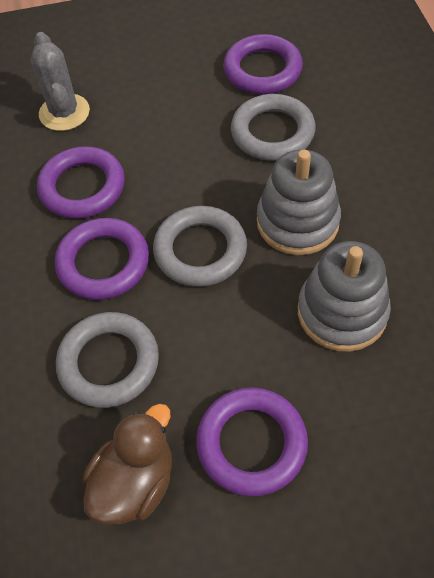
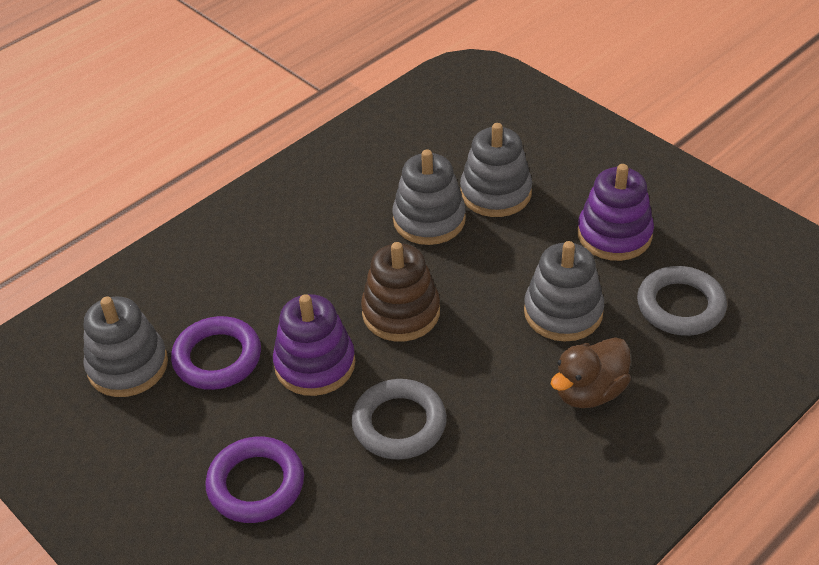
brown stacking toy: none = 0 -> [361,242,440,341] = 1
grey cactus: [31,32,90,131] = 1 -> none = 0
grey ring: [56,312,159,408] [153,206,247,287] [231,94,316,161] = 3 -> [352,379,447,459] [637,266,727,336] = 2
grey stacking toy: [257,150,341,255] [298,241,391,352] = 2 -> [83,296,168,397] [392,150,466,245] [460,123,532,217] [524,241,604,342] = 4
purple ring: [37,146,125,219] [55,218,149,300] [196,387,308,496] [223,34,303,94] = 4 -> [171,316,261,390] [205,437,304,523] = 2
purple stacking toy: none = 0 -> [273,294,356,396] [578,164,654,261] = 2

